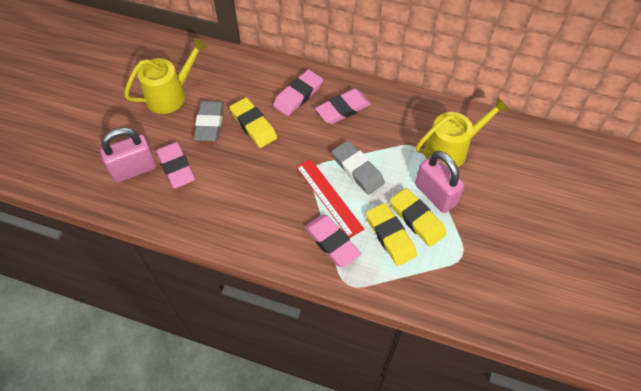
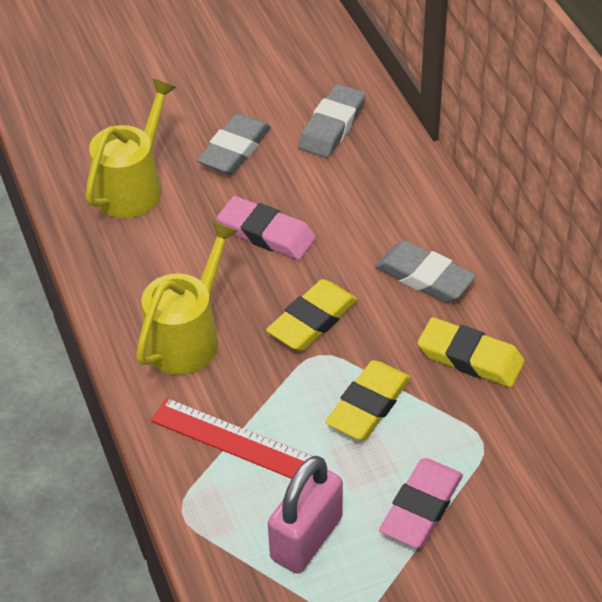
grey eraser: [194,101,224,141] [332,141,385,195] = 2 -> [197,113,271,175] [298,84,366,158] [375,240,476,303] = 3
pink eraser: [156,142,195,189] [273,69,323,116] [305,215,361,268] [315,89,371,124] = 4 -> [217,196,316,260] [379,458,463,548] = 2
pink padlock: [100,127,157,183] [415,151,464,213] = 2 -> [268,456,343,573] = 1

